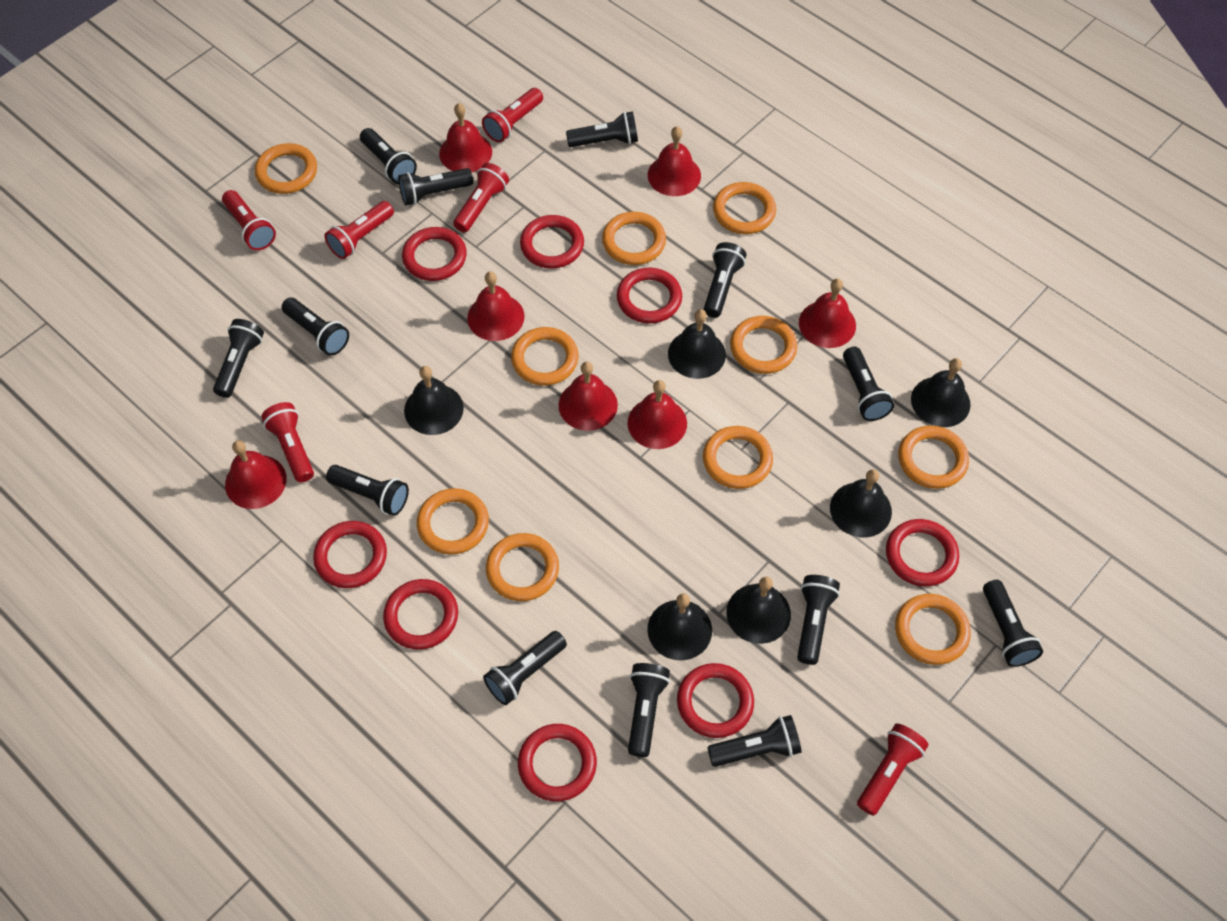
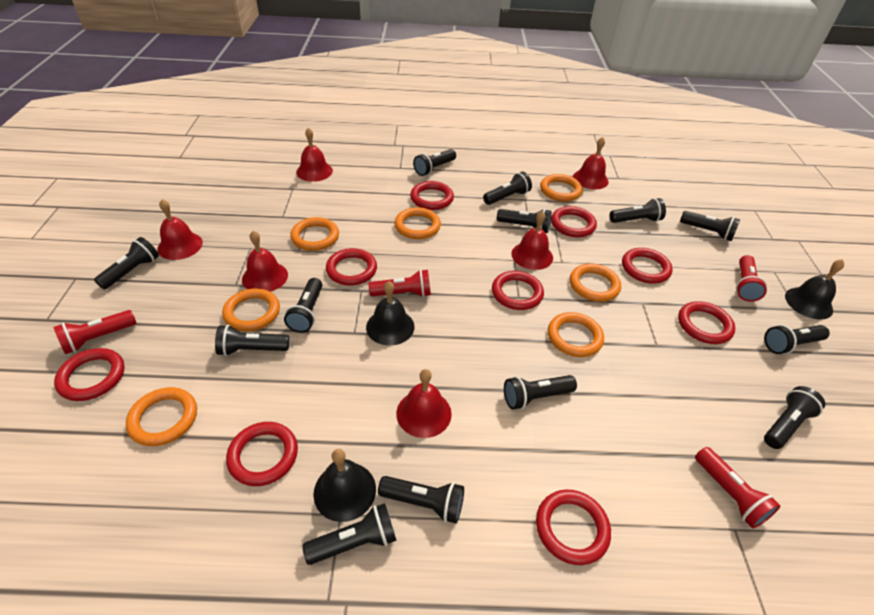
black bell: [404,366,464,435] [647,593,712,660] [668,309,726,379] [726,577,791,644] [830,469,892,538] [911,358,970,427] = 6 -> [313,449,376,522] [366,281,414,346] [785,259,844,320] = 3
orange ring: [255,143,317,194] [417,488,489,554] [486,533,559,601] [511,327,579,386] [602,212,666,265] [703,426,773,489] [713,182,776,234] [730,316,797,374] [895,594,971,665] [898,426,969,489] = 10 -> [126,387,197,446] [222,288,280,331] [290,217,339,251] [394,207,441,239] [540,174,583,202] [548,312,604,357] [570,264,621,302] = 7
red bell: [225,441,287,509] [439,103,492,172] [467,271,525,341] [558,362,618,431] [627,380,687,449] [648,126,701,196] [799,279,856,348] = 7 -> [157,199,203,260] [242,231,288,292] [296,128,333,182] [396,369,452,438] [511,211,553,270] [573,137,608,189] = 6
red flashlight: [222,190,276,250] [261,402,314,483] [325,201,394,259] [453,163,509,232] [482,88,543,142] [857,724,929,816] = 6 -> [54,310,136,354] [369,269,431,297] [695,447,781,528] [736,255,767,302] = 4
red ring: [313,521,387,588] [383,579,458,650] [402,227,467,281] [518,724,597,801] [520,215,584,269] [617,267,682,324] [677,663,754,738] [886,519,959,587] = 8 -> [54,348,125,401] [226,422,298,486] [326,248,377,285] [410,181,454,210] [492,271,544,310] [536,489,611,565] [551,206,597,237] [622,248,673,284] [678,301,735,344] = 9

